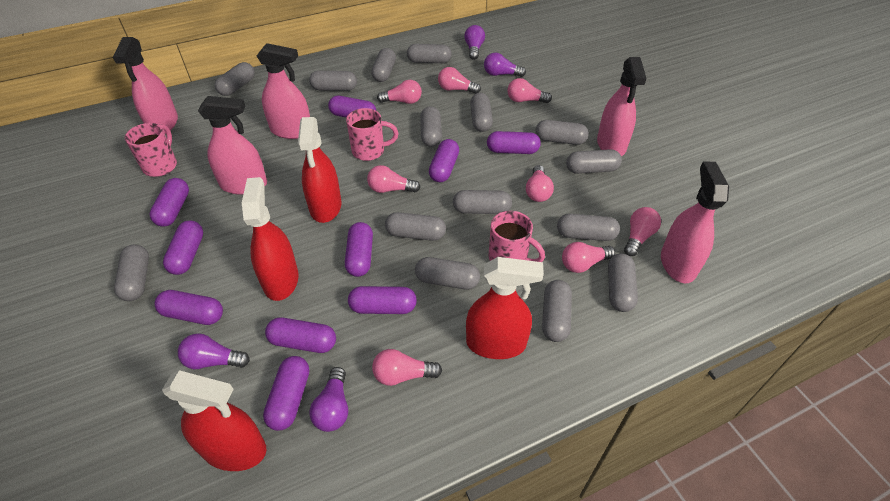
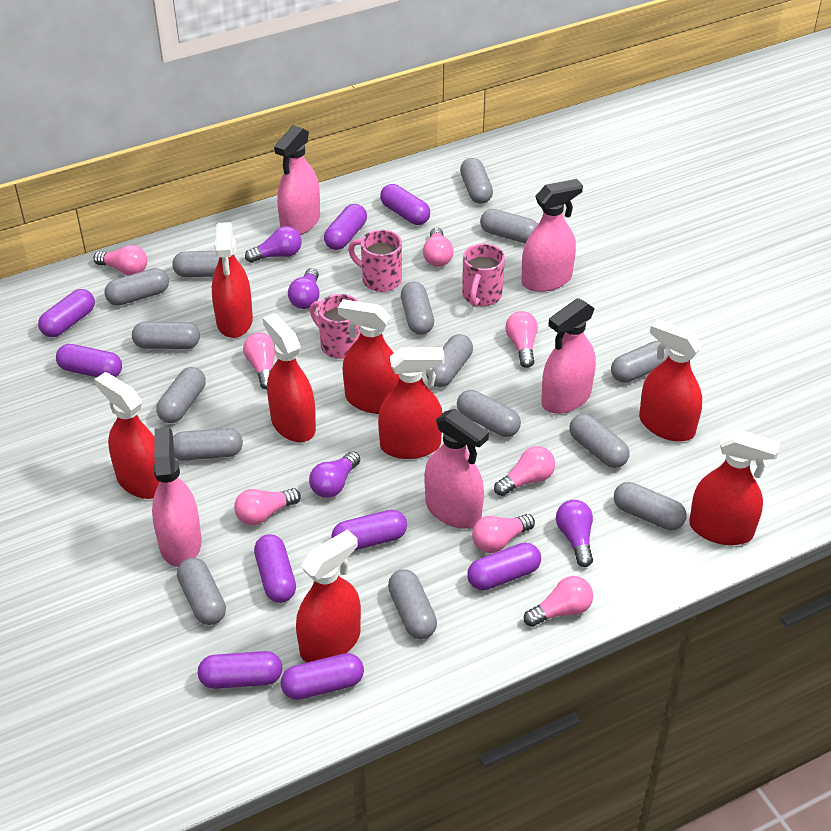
purple capsule: [150,178,189,227] [154,290,223,325] [163,220,203,275] [263,356,309,431] [265,317,336,353] [328,96,376,118] [345,222,373,277] [348,286,417,314] [429,139,459,182] [487,131,541,154] = 10 -> [38,289,95,337] [56,344,122,377] [198,651,282,689] [254,534,296,603] [281,653,364,700] [324,204,367,250] [331,510,407,551] [380,184,430,225] [467,543,541,590] = 9
red spray bottle: [162,370,267,471] [242,177,299,301] [298,117,341,223] [466,257,544,359] = 4 -> [94,372,160,499] [212,222,253,338] [263,313,316,442] [296,529,361,662] [338,299,399,414] [378,347,445,459] [639,319,703,442] [689,429,780,545] = 8

